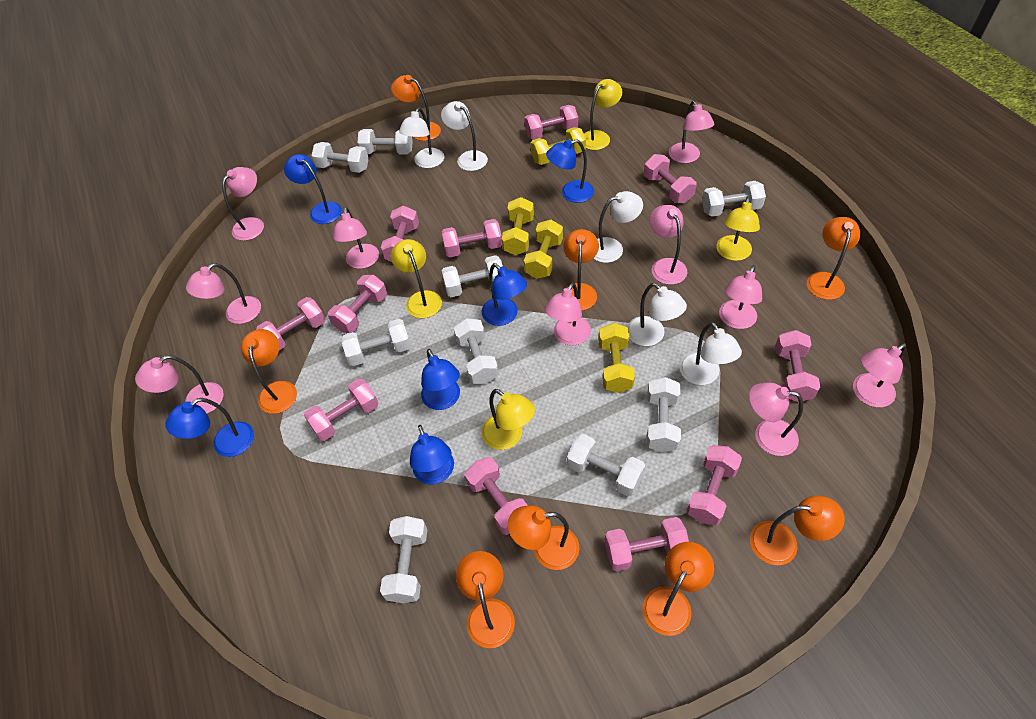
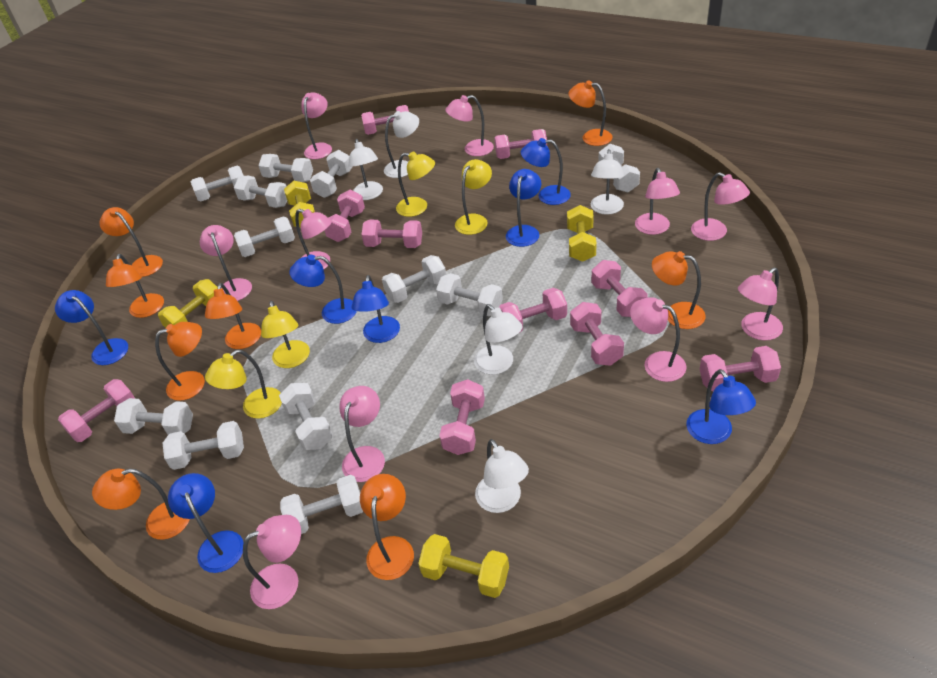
blue lamp: [165,398,254,457] [284,154,342,224] [410,425,454,484] [421,349,460,410] [482,263,527,326] [546,139,594,203] = 6 -> [55,290,128,365] [168,473,244,573] [289,255,357,324] [352,275,400,343] [506,169,541,247] [521,138,571,205] [686,369,756,444] = 7
pink dumbbell: [256,297,326,350] [304,378,379,441] [328,275,387,333] [381,206,419,262] [441,219,502,257] [465,457,528,535] [524,105,578,140] [605,517,689,572] [644,154,696,203] [686,445,742,525] [775,330,820,402] = 11 -> [58,379,135,442] [324,190,365,242] [361,105,409,135] [362,220,422,248] [439,379,485,455] [494,129,547,159] [499,288,567,333] [570,302,624,366] [591,260,648,317] [700,346,781,391] = 10
white dumbbell: [312,142,369,173] [341,319,411,366] [358,129,413,155] [380,516,427,603] [441,255,503,297] [454,318,499,384] [567,434,645,496] [646,377,681,452] [702,181,766,217] = 9 -> [114,398,193,435] [163,421,244,470] [191,166,244,201] [234,176,287,208] [234,216,295,257] [258,154,313,182] [279,383,333,450] [280,475,363,534] [310,150,352,198] [382,255,446,303] [436,273,503,316] [598,144,640,193] = 12

